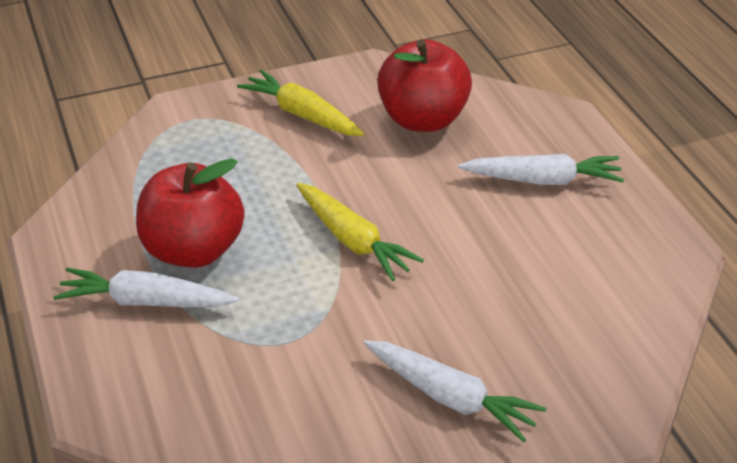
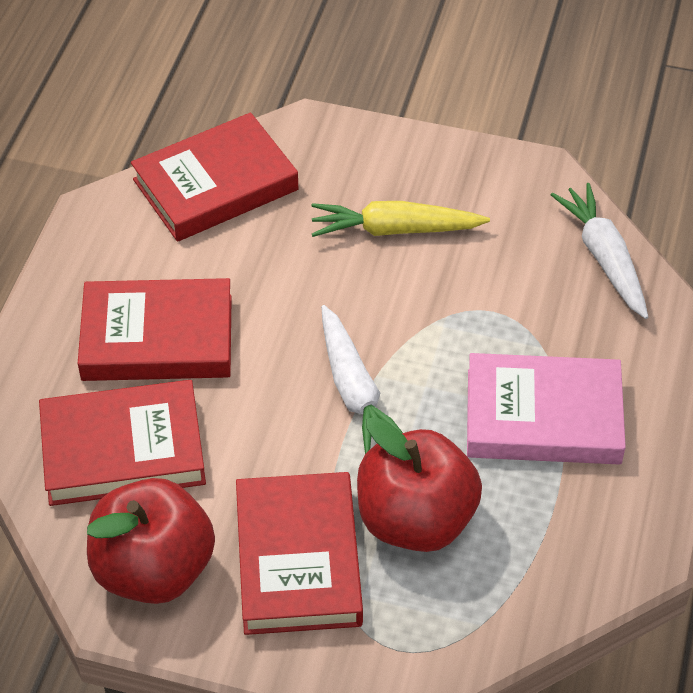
pink book: none = 0 -> [467,353,626,464] = 1
red book: none = 0 -> [39,380,206,506] [78,278,232,381] [131,112,298,242] [236,472,363,635] = 4
white carrot: [53,268,239,307] [364,340,546,442] [458,154,624,185] = 3 -> [321,305,403,454] [551,183,648,319] = 2
yellow carrot: [237,70,364,136] [296,183,424,281] = 2 -> [311,201,490,237] = 1

